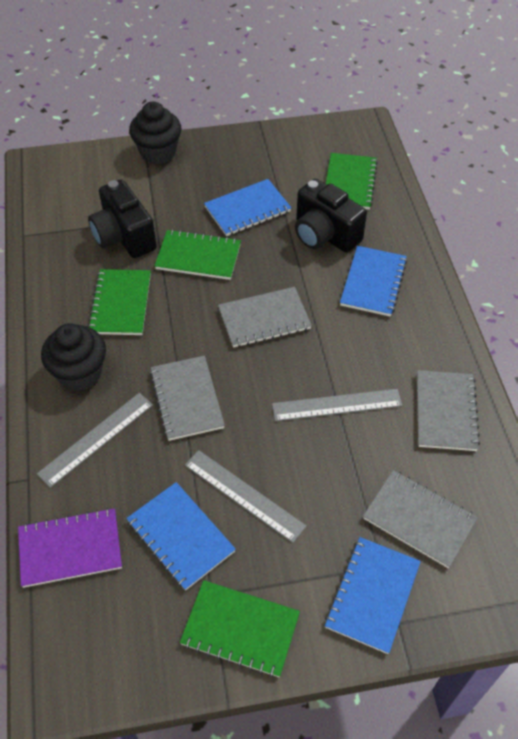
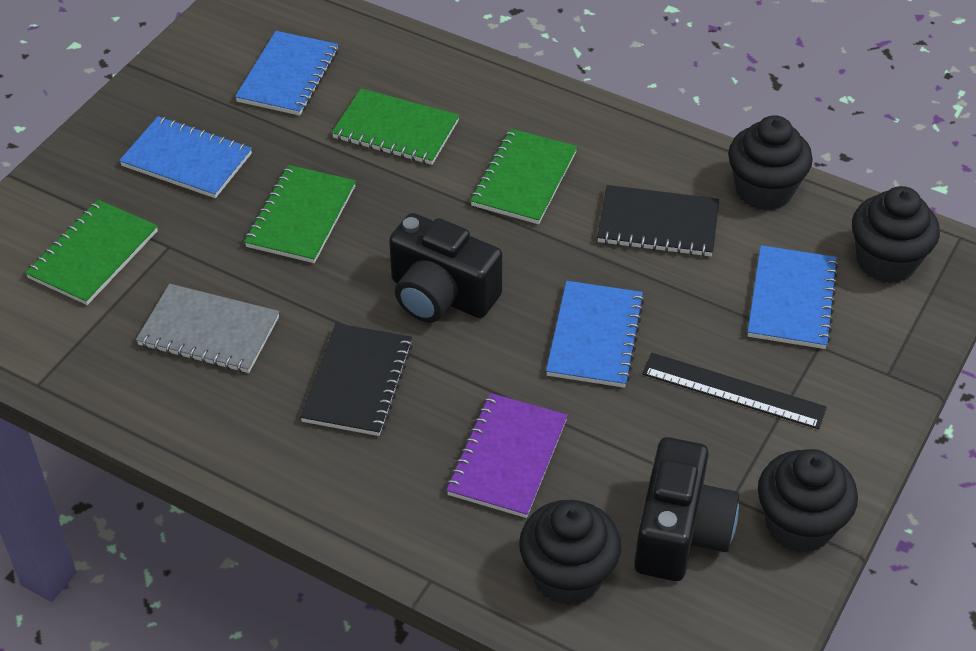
black cupcake: [41,323,106,391] [129,102,181,165] = 2 -> [519,500,621,606] [728,115,813,210] [758,449,858,553] [852,186,940,283] = 4
black notebook: none = 0 -> [300,323,413,436] [597,185,719,257] = 2
black ruler: none = 0 -> [642,353,827,429] = 1
grey notebook: [150,356,225,441] [218,287,312,348] [363,470,478,568] [417,370,480,451] = 4 -> [136,284,279,373] = 1
grey ruler: [37,393,153,488] [185,450,306,543] [272,389,402,421] = 3 -> none = 0

